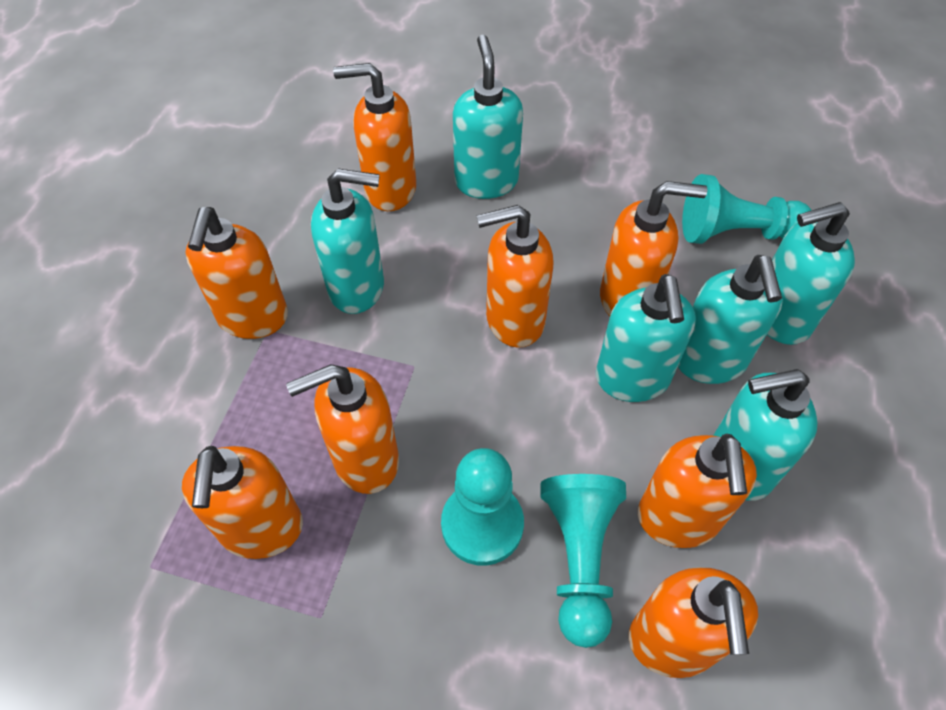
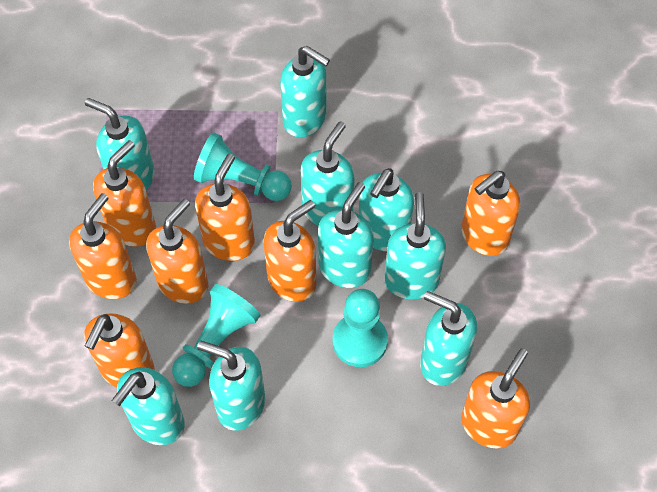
turquoise soap dispenser: [311,168,384,314] [453,34,523,199] [596,274,696,402] [678,255,783,384] [713,369,817,501] [767,202,855,345] = 6 -> [85,98,155,190] [111,367,185,445] [197,341,265,431] [280,46,330,137] [301,121,355,226] [318,182,374,288] [359,168,414,252] [384,192,446,300] [420,291,477,386] = 9

